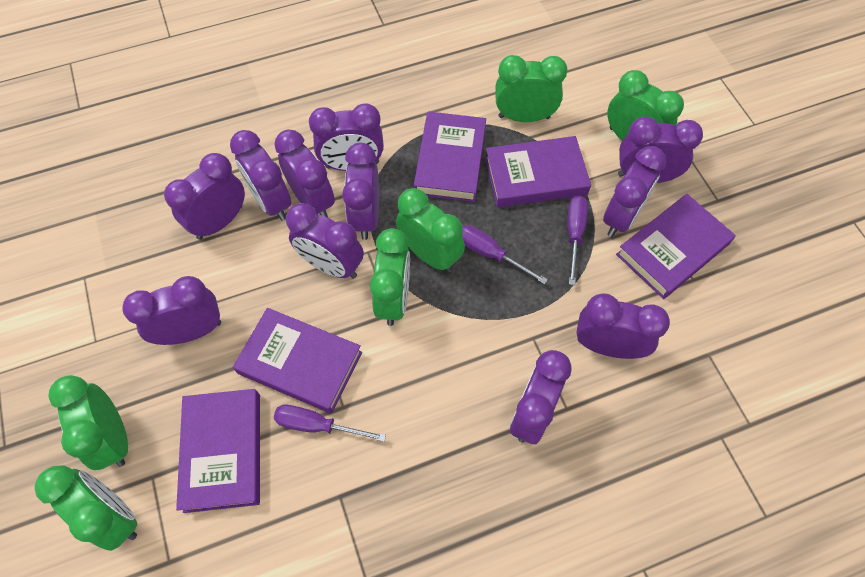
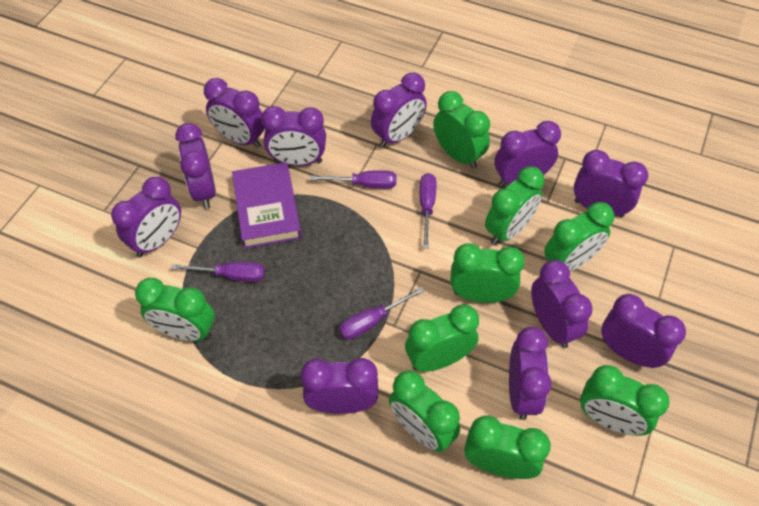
green clock: [35,465,137,551] [48,375,128,470] [370,228,410,326] [396,188,465,272] [495,55,567,122] [607,70,684,141] = 6 -> [135,278,215,341] [389,370,460,452] [405,304,479,372] [433,91,490,169] [450,243,525,303] [464,415,551,479] [485,167,544,245] [544,202,614,271] [580,365,670,436] = 9
purple book: [176,389,260,513] [233,308,362,414] [414,111,486,202] [485,136,591,207] [616,194,736,299] = 5 -> [232,162,302,249] = 1
purple screwdriver: [274,405,386,442] [462,225,548,284] [567,195,588,285] = 3 -> [171,262,265,282] [310,170,397,189] [339,287,425,339] [420,173,437,249] = 4

